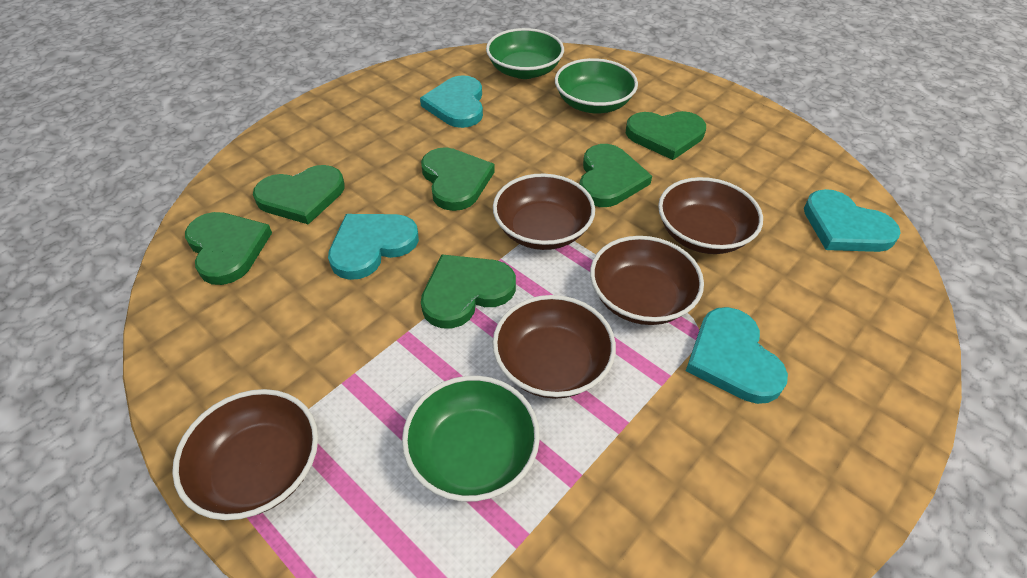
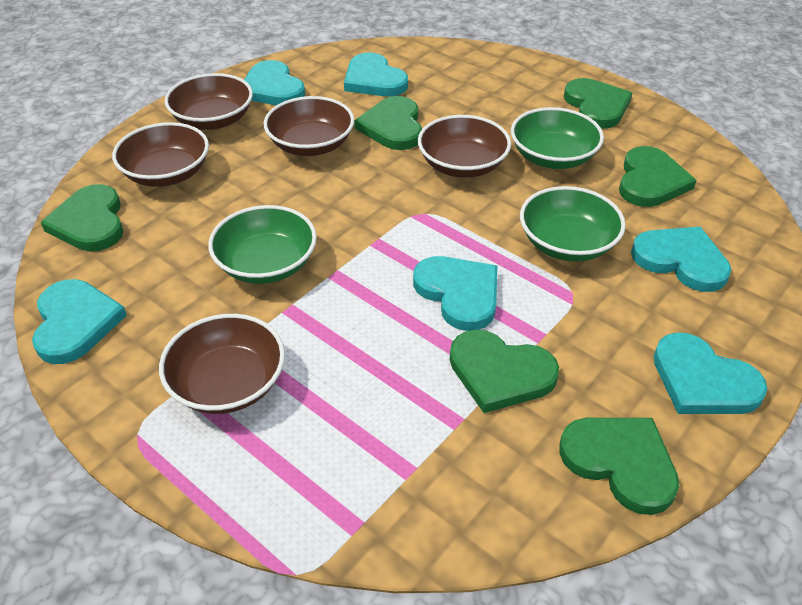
turquoise heart: [328,214,419,280] [420,75,483,128] [686,307,788,404] [804,189,901,252] = 4 -> [32,279,127,364] [244,60,305,105] [344,53,408,97] [413,256,498,331] [631,227,731,292] [654,332,767,414] = 6

